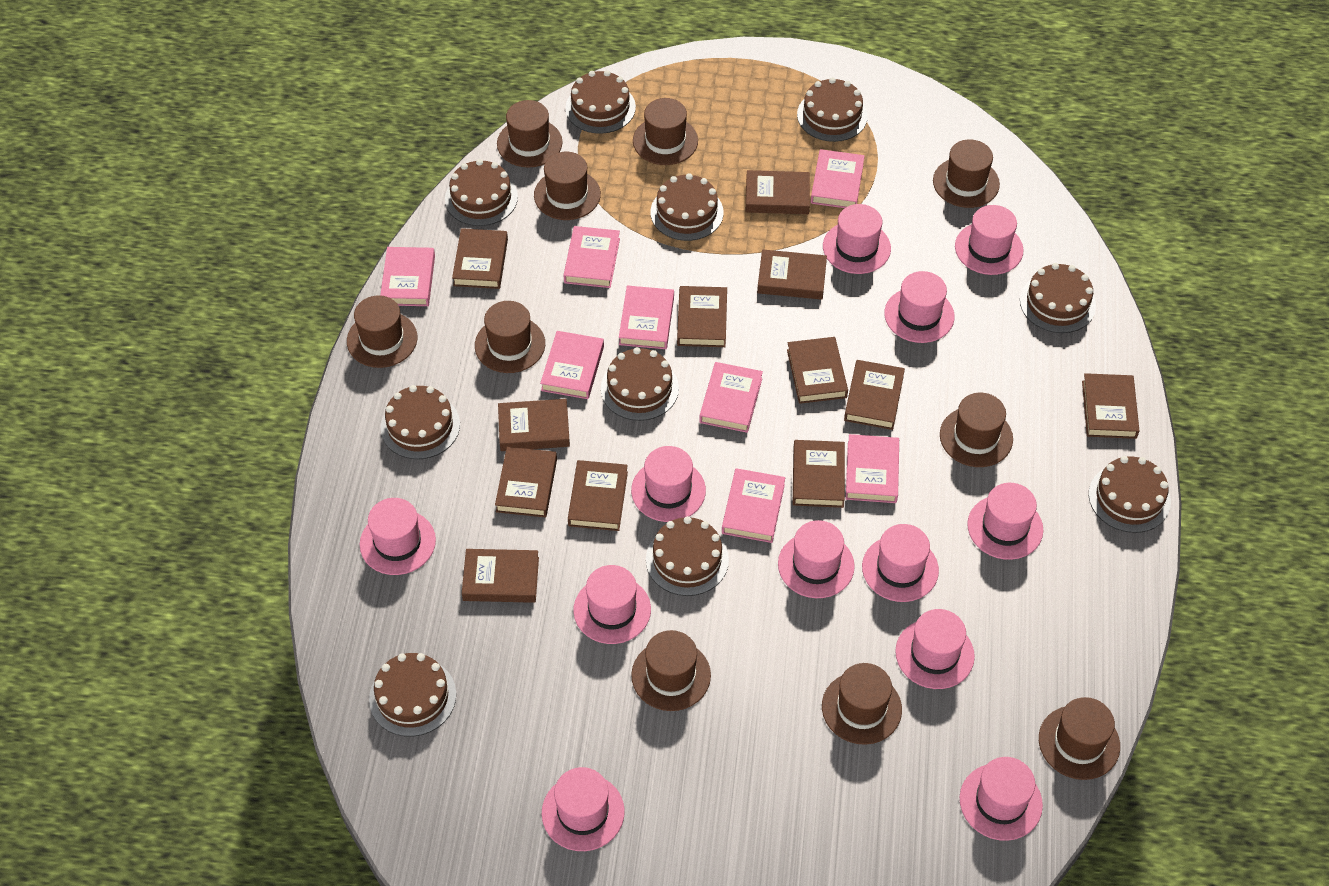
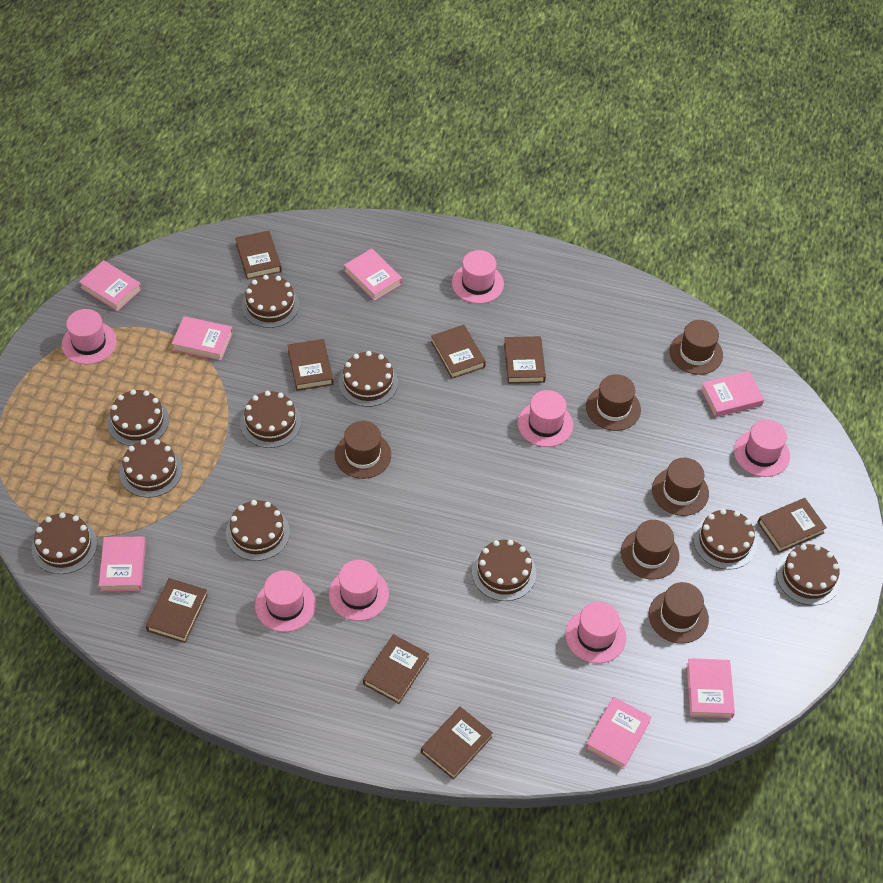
brown book: [452,228,508,289] [462,549,539,603] [495,447,557,518] [498,399,570,451] [568,460,628,531] [677,286,727,347] [746,170,810,214] [757,249,827,300] [787,337,848,404] [793,440,845,508] [844,360,905,430] [1082,373,1139,439] = 12 -> [146,578,208,643] [235,231,282,280] [287,339,334,391] [363,634,429,704] [421,707,493,780] [431,325,486,379] [504,336,546,384] [757,498,827,553] = 8
brown hat: [347,295,418,368] [475,301,545,373] [497,100,562,167] [534,152,601,220] [631,630,711,711] [633,98,698,165] [822,663,902,745] [933,139,1000,208] [940,393,1013,467] [1039,697,1120,780] = 10 -> [335,421,391,479] [586,374,641,431] [621,520,679,580] [649,582,709,644] [652,458,709,516] [669,320,723,375] = 6
pink book: [380,247,435,306] [540,331,604,399] [564,226,620,288] [619,285,674,349] [699,362,763,433] [722,468,785,543] [811,149,865,208] [846,434,899,503] = 8 -> [79,260,142,311] [99,537,146,591] [172,316,233,360] [344,249,402,301] [585,697,652,769] [687,658,735,718] [701,371,764,417] = 7
pink hat: [360,498,436,575] [542,767,625,851] [573,565,651,644] [631,446,706,522] [778,520,855,598] [823,204,891,274] [862,524,939,602] [884,271,955,343] [895,609,975,689] [955,205,1023,275] [960,757,1043,841] [967,483,1043,560] = 12 -> [62,309,117,364] [255,571,316,632] [329,560,389,621] [452,250,504,304] [518,390,573,447] [565,602,626,663] [734,420,790,477] = 7

